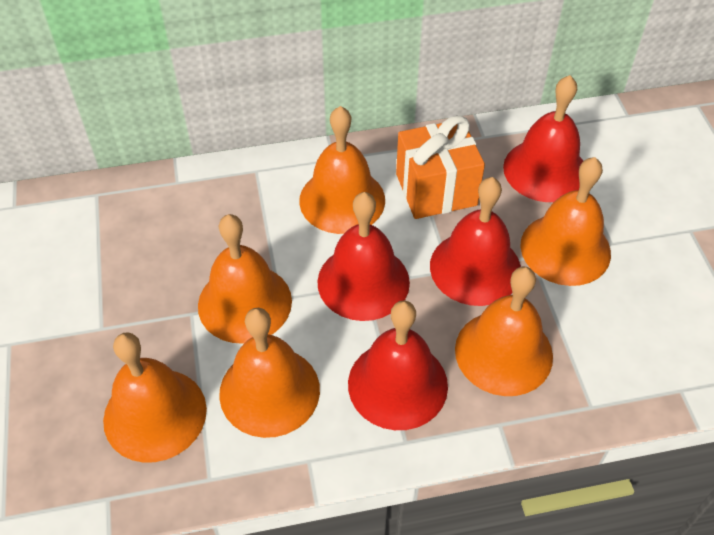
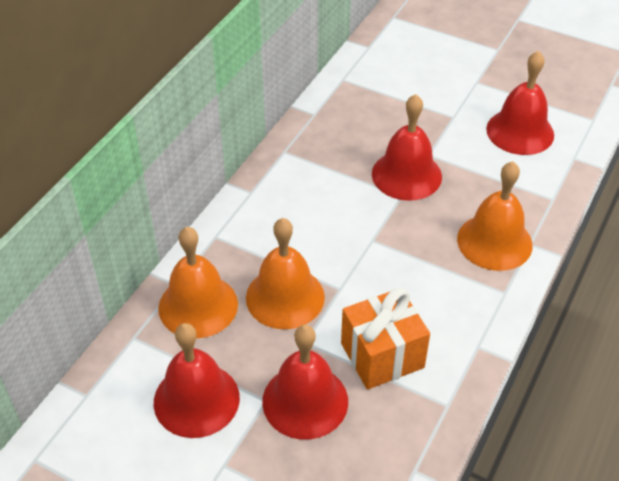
orange bell: [103,332,207,462] [198,214,292,344] [219,308,320,438] [299,106,385,234] [455,267,553,396] [520,157,611,286] = 6 -> [158,227,238,338] [246,218,325,329] [457,161,533,271] = 3

